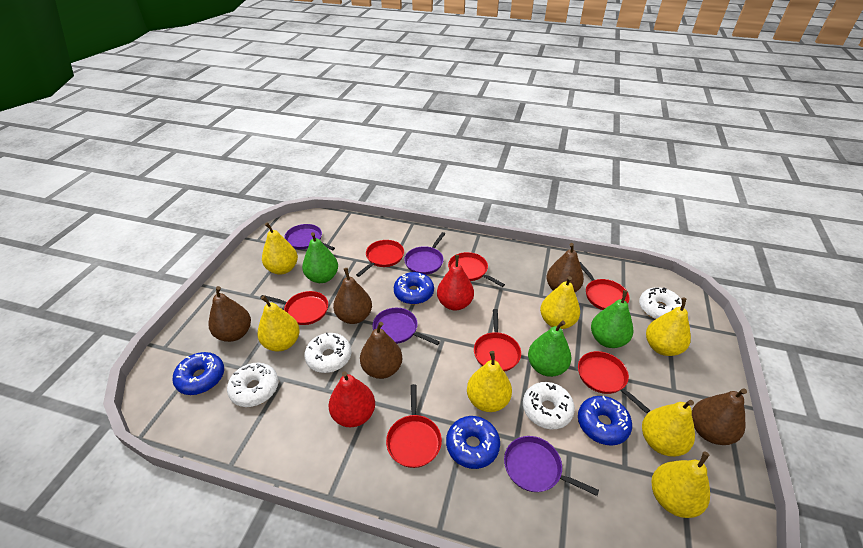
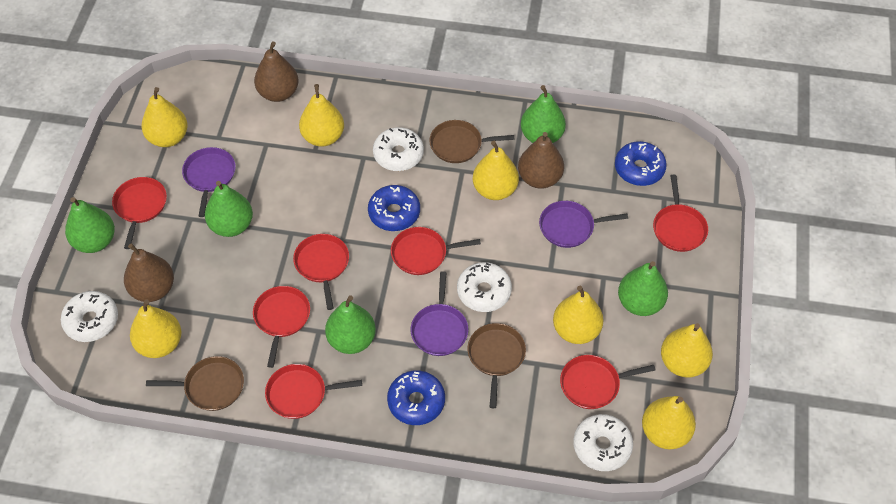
blue donut: [172,352,224,395] [394,272,434,304] [446,416,500,469] [578,396,632,446] = 4 -> [368,185,420,231] [387,370,445,425] [615,141,667,186] = 3
brown pan: none = 0 -> [146,356,244,411] [429,120,514,163] [467,323,526,408] = 3
brown pear: [208,286,251,342] [333,268,372,324] [360,322,402,379] [546,243,584,292] [692,388,747,445] = 5 -> [124,243,174,302] [254,41,299,102] [518,132,564,189] = 3
green pear: [302,232,338,283] [528,320,572,377] [591,290,633,348] = 3 -> [65,197,115,253] [205,181,253,237] [325,295,376,354] [521,85,566,143] [618,261,668,316] = 5
purple pan: [284,224,335,250] [373,308,440,345] [404,232,445,275] [504,436,599,496] = 4 -> [182,147,236,217] [411,271,468,356] [539,201,628,248] = 3
red pear: [328,371,375,427] [437,255,474,311] = 2 -> none = 0

